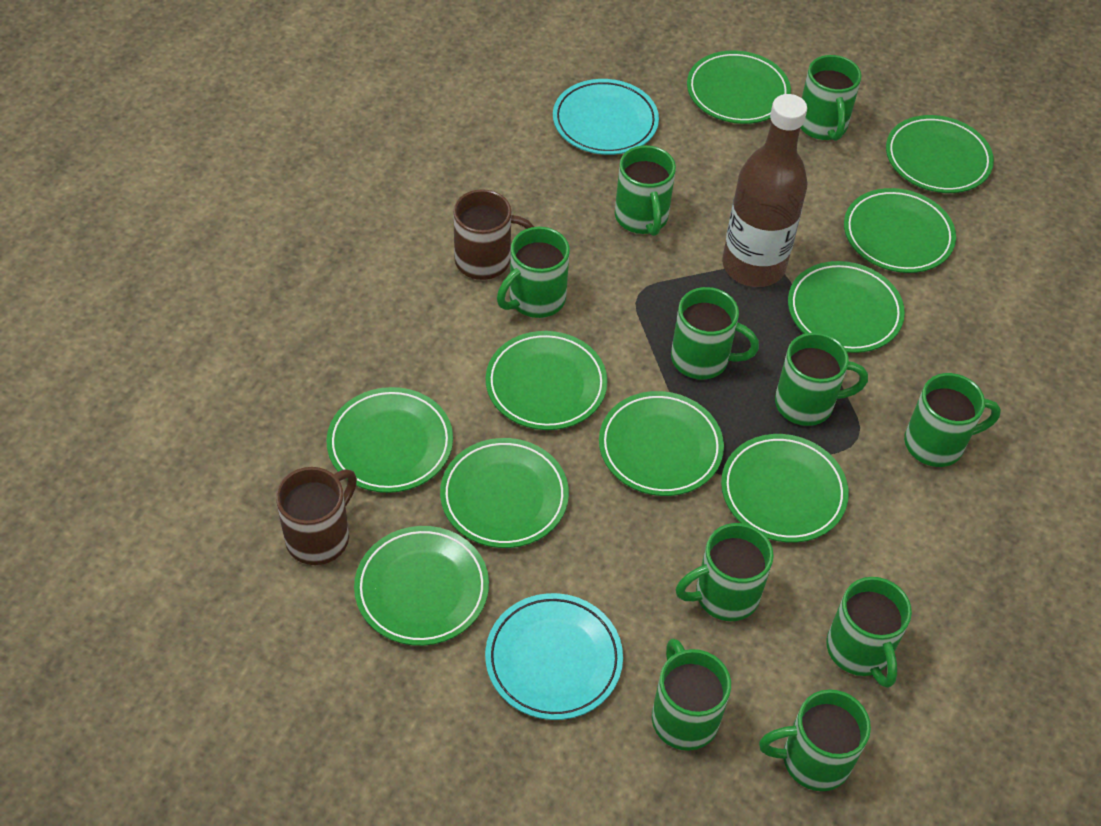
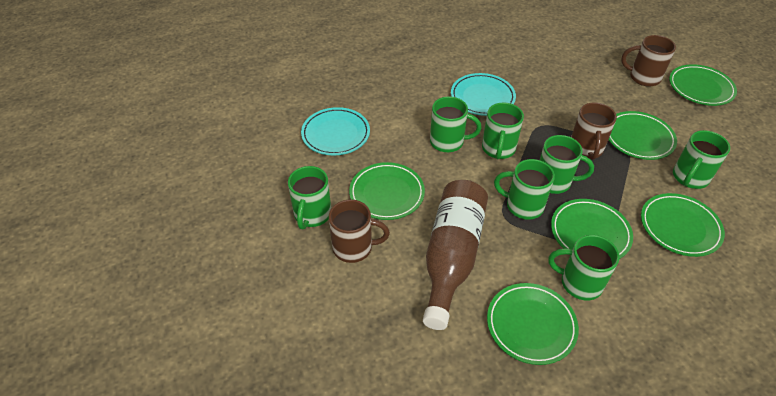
brown mug: [276,467,357,565] [453,189,534,280] = 2 -> [329,199,390,263] [571,102,617,160] [621,35,676,87] = 3
green mug: [497,227,570,318] [615,145,676,236] [652,638,731,751] [671,287,759,379] [676,523,774,621] [759,689,871,791] [775,332,868,426] [800,55,862,141] [826,577,912,688] [904,373,1001,467] = 10 -> [288,166,331,230] [430,97,481,152] [482,102,524,159] [494,159,555,220] [540,135,594,194] [548,235,620,300] [673,130,730,189] = 7
green plate: [327,387,453,493] [354,526,489,646] [440,438,569,548] [486,331,607,430] [599,391,724,496] [687,50,791,124] [721,434,849,543] [788,261,905,353] [844,188,956,273] [886,115,994,193] = 10 -> [349,162,425,220] [487,283,579,365] [551,199,633,259] [609,111,677,160] [641,193,725,257] [669,64,737,106] = 6

